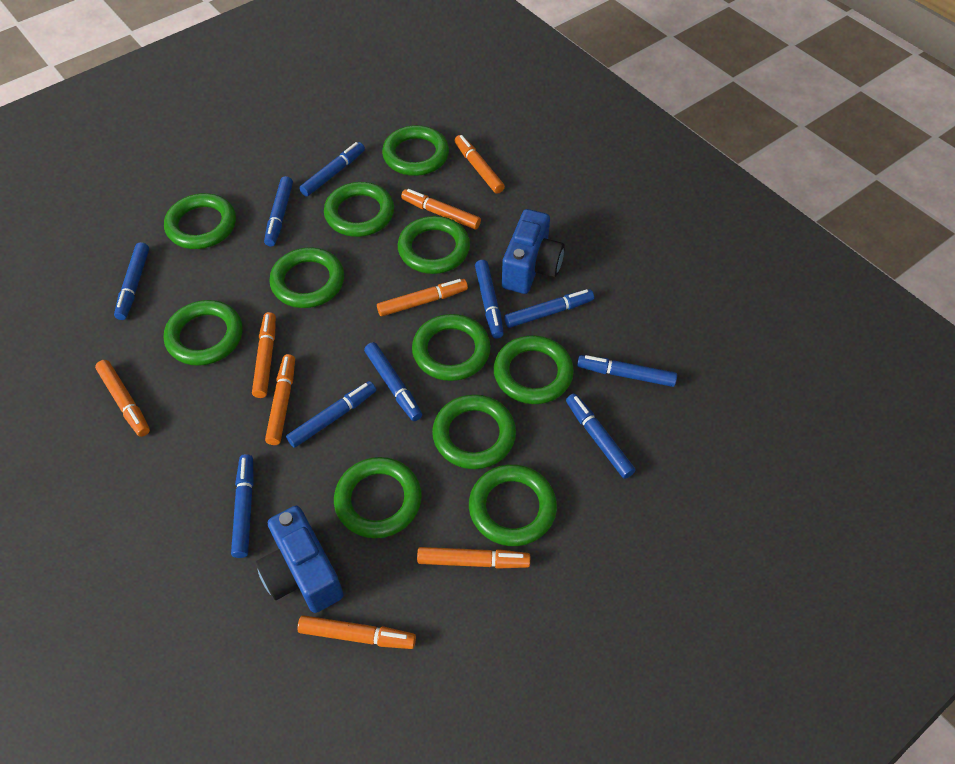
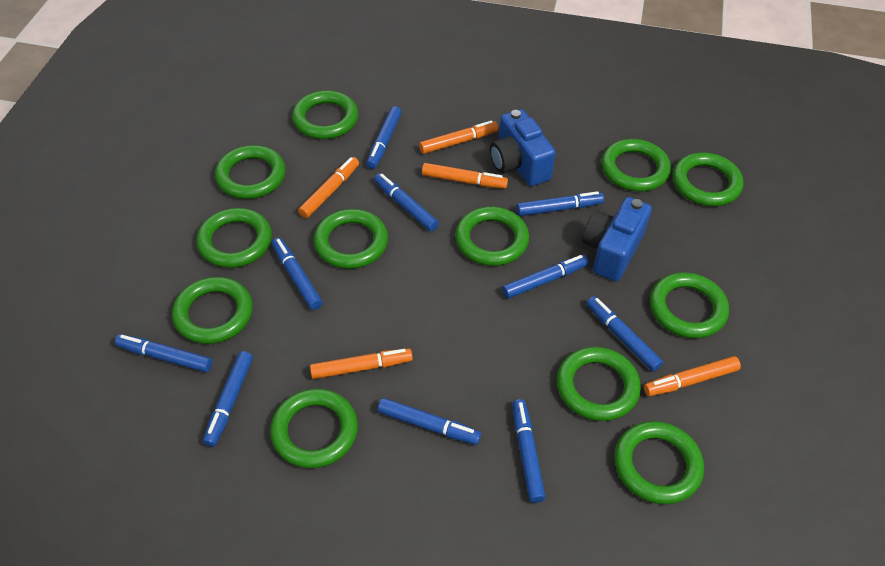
green ring: [164,193,236,249] [164,300,243,366] [269,247,344,308] [324,182,394,237] [334,457,422,538] [382,125,449,176] [398,216,470,274] [412,314,491,381] [432,394,516,469] [469,464,557,546] [494,335,574,404] = 11 -> [172,277,253,344] [196,208,272,268] [215,145,286,199] [270,389,358,468] [292,90,358,139] [313,209,388,269] [455,207,529,266] [557,347,641,421] [601,139,671,191] [614,421,704,505] [650,272,729,338] [673,152,744,206] = 12
orange marker: [95,360,150,437] [252,312,276,398] [265,354,295,445] [297,615,416,649] [377,279,468,317] [401,189,481,230] [417,547,530,569] [454,135,505,194] = 8 -> [298,157,359,218] [310,348,413,379] [419,120,498,154] [422,163,508,189] [644,356,741,396] = 5

